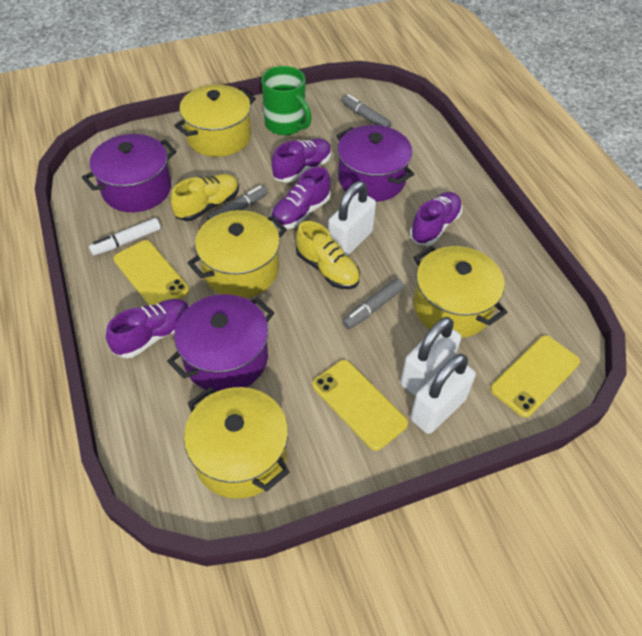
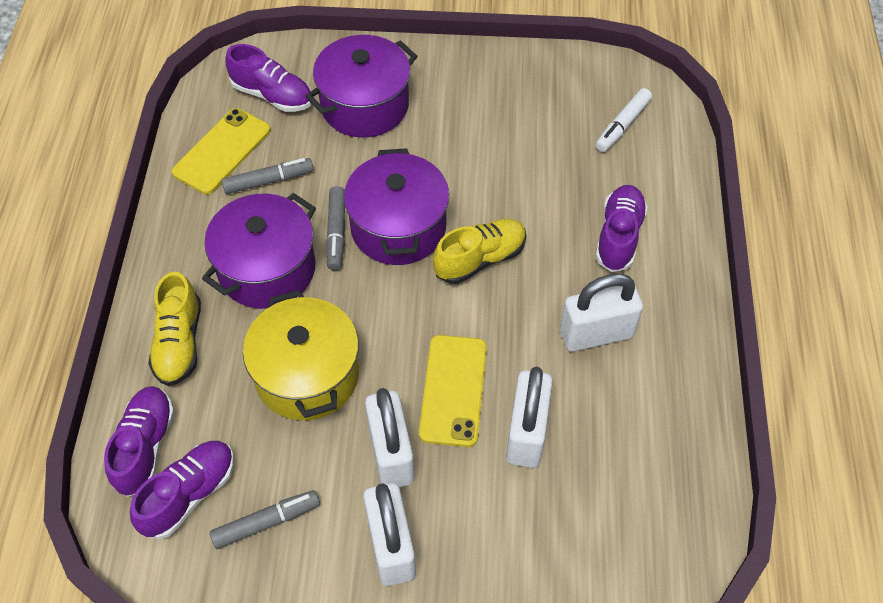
green mug: [261,66,312,135] = 1 -> none = 0
white padlock: [328,181,376,256] [400,317,461,396] [410,354,476,434] = 3 -> [363,483,416,586] [365,388,414,487] [506,367,553,468] [560,273,643,352] = 4
yellow phone: [113,240,190,305] [312,360,408,451] [490,335,580,417] = 3 -> [172,108,271,194] [419,335,487,447] = 2
yellow pot: [174,85,256,157] [184,387,290,499] [187,210,287,298] [413,246,508,338] = 4 -> [243,290,359,420] = 1

